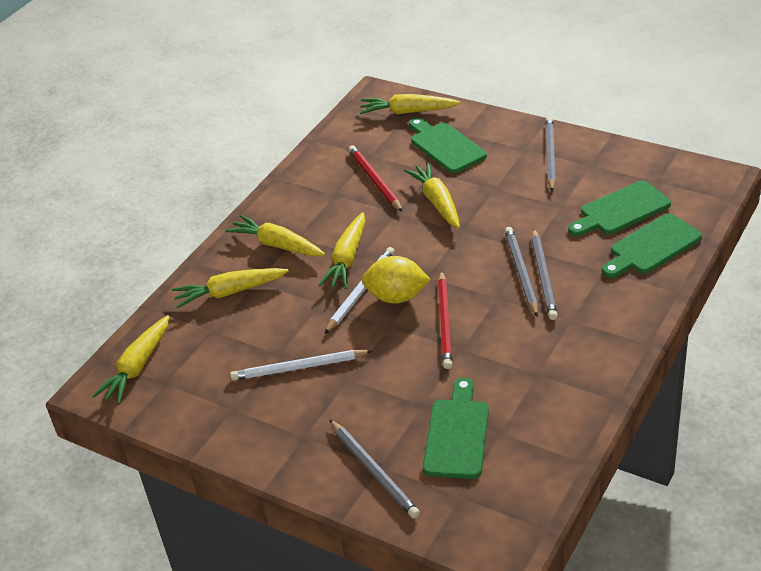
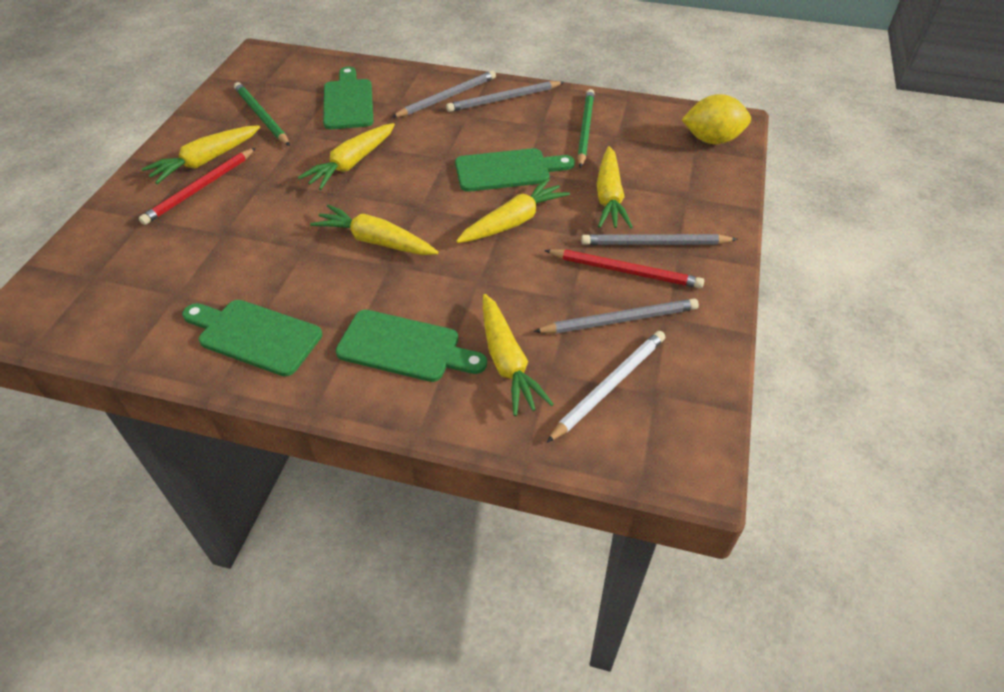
green pencil: none = 0 -> [234,82,290,146] [577,89,595,168] = 2
white pencil: [230,350,372,381] [325,247,395,334] = 2 -> [546,331,665,443] = 1

